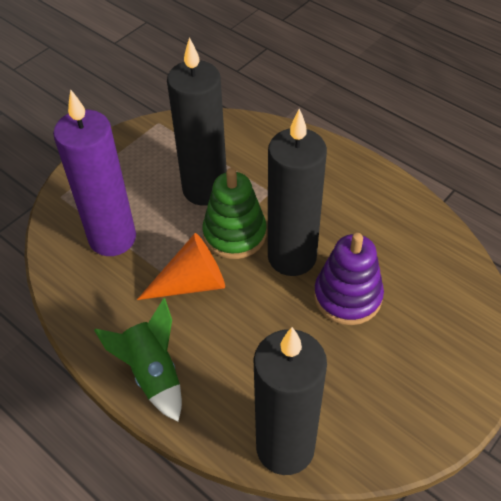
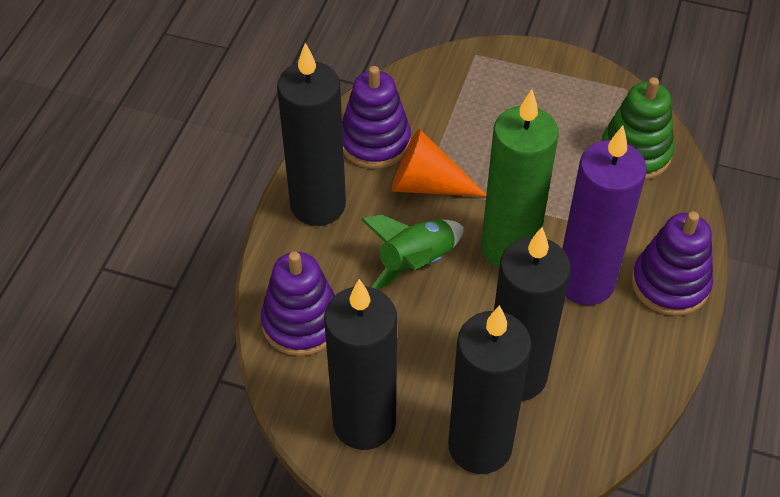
black candle: [167,37,227,206] [253,327,327,475] [268,108,327,276] = 3 -> [277,43,346,226] [324,279,397,450] [448,305,532,474] [494,227,571,401] = 4
green candle: none = 0 -> [481,89,559,268] = 1
purple stacking toy: [314,233,384,325] = 1 -> [261,251,335,356] [342,66,411,169] [632,211,713,316] = 3

